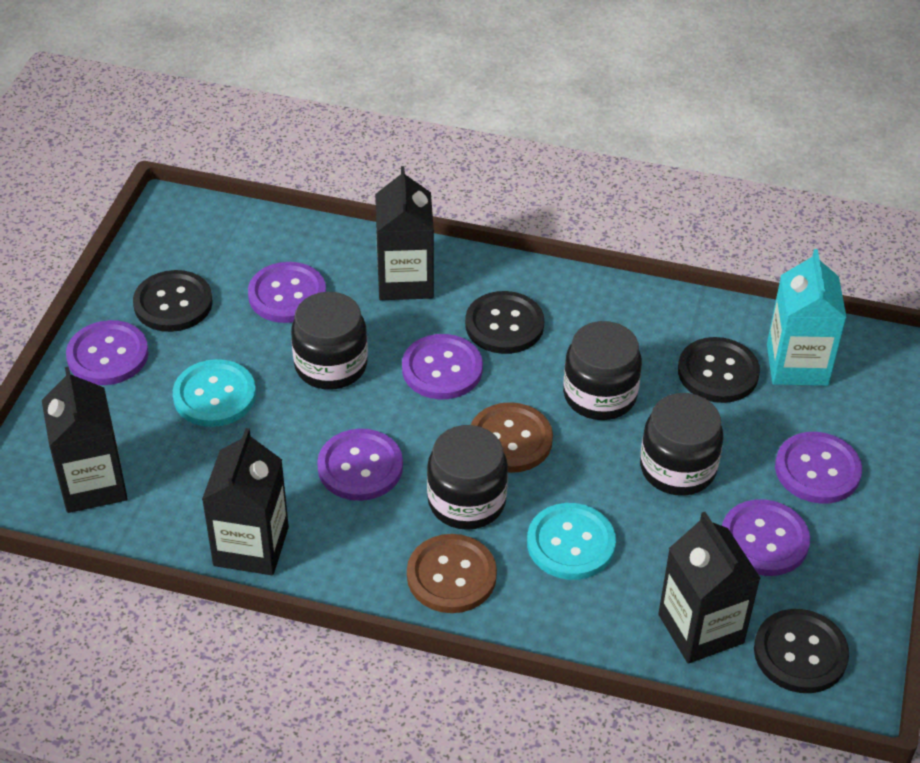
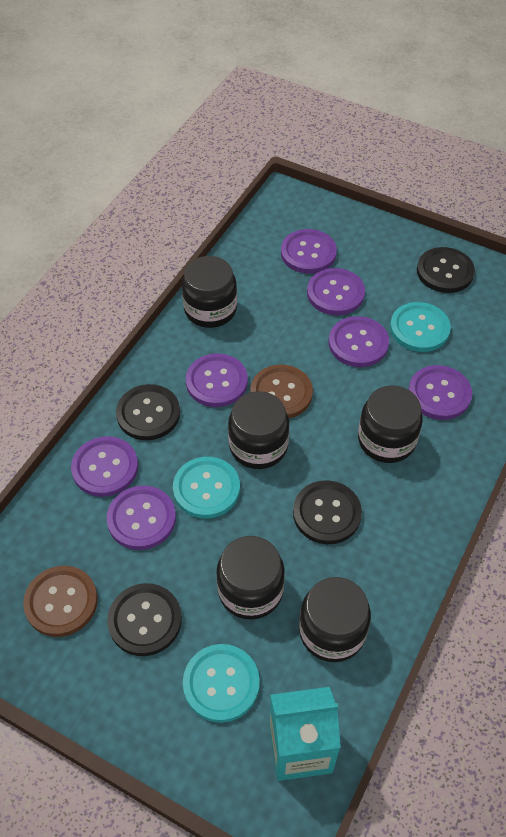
black carton: [42,367,128,513] [202,428,289,575] [375,166,434,300] [658,512,761,663] = 4 -> none = 0
black jar: [291,292,368,390] [427,425,508,530] [563,321,642,420] [640,393,724,496] = 4 -> [182,256,237,328] [216,536,285,620] [228,391,289,469] [299,577,371,662] [358,385,423,463] = 5
purple button: [66,320,149,385] [248,262,326,323] [317,429,403,501] [402,334,483,399] [722,499,810,576] [775,432,862,504] = 6 -> [71,436,138,497] [107,486,176,550] [186,353,248,407] [281,229,337,274] [307,268,365,315] [329,316,389,367] [408,365,472,420] = 7
turquoise button: [173,359,256,427] [527,503,616,580] = 2 -> [173,457,240,519] [183,644,260,723] [390,302,451,352] = 3

